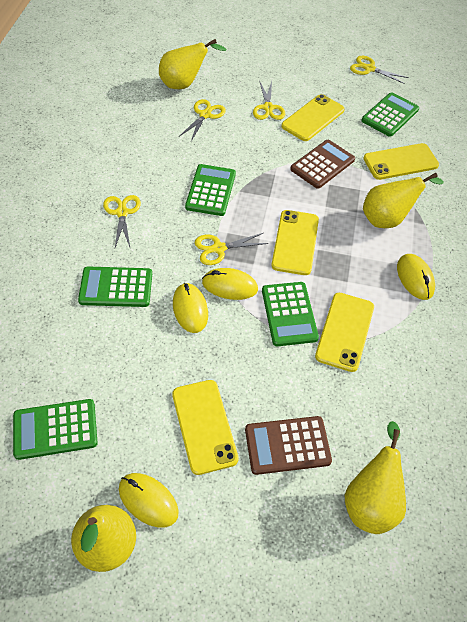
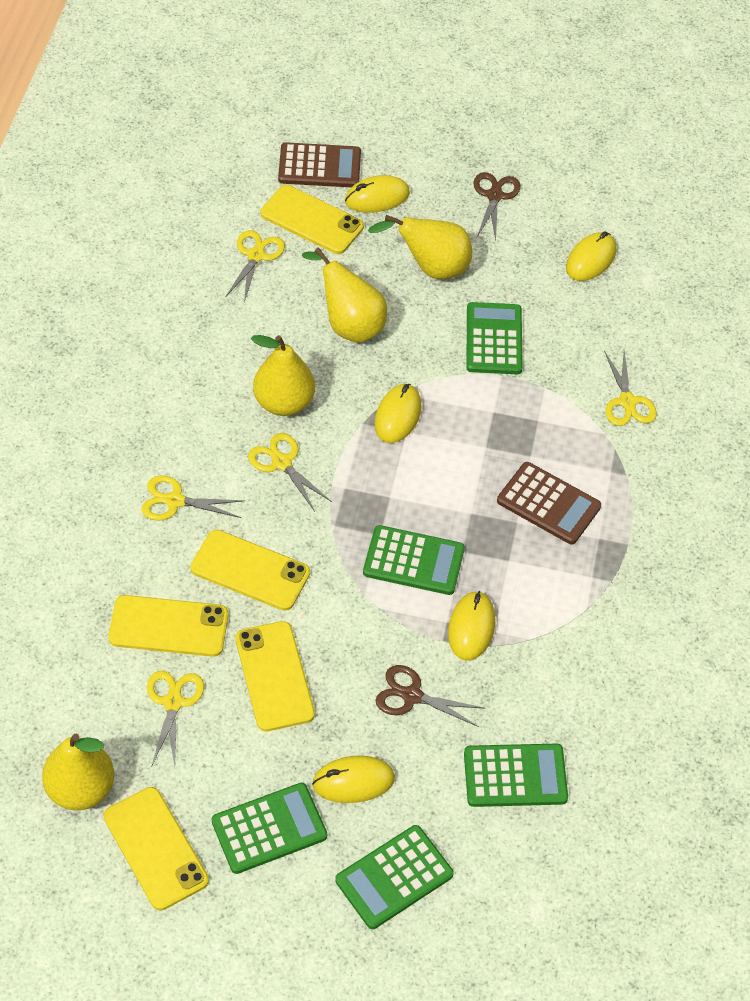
brown scissors: none = 0 -> [376,665,486,727] [473,172,521,240] = 2
yellow mouse: [119,473,179,528] [173,283,208,333] [202,268,258,300] [397,254,435,300] = 4 -> [312,755,395,803] [345,175,410,213] [375,384,422,443] [448,591,495,660] [566,231,616,281] = 5

